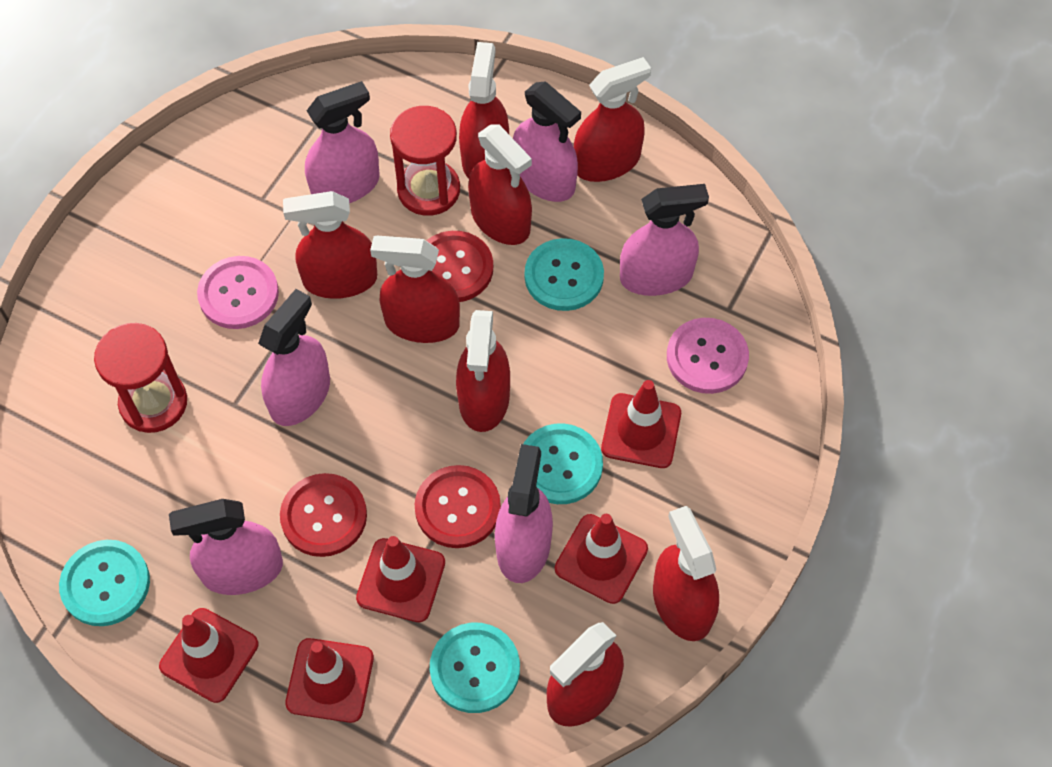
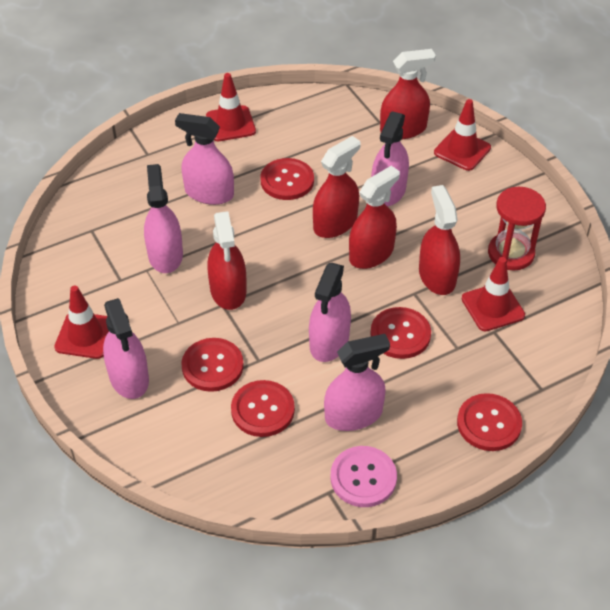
pink button: [197,256,279,329] [667,318,749,394] = 2 -> [330,446,397,507] = 1
red button: [280,473,367,557] [415,465,501,548] [426,231,493,302] = 3 -> [181,338,244,392] [231,380,295,437] [260,158,314,200] [370,307,431,359] [457,393,522,451] = 5
red hourglass: [94,323,187,433] [390,106,460,216] = 2 -> [488,187,546,271] = 1
red spray bottle: [283,191,377,299] [370,236,460,343] [456,310,510,432] [459,42,509,179] [468,125,532,245] [547,622,624,726] [574,57,651,182] [653,506,719,641] = 8 -> [207,211,247,310] [313,136,360,238] [349,166,400,269] [380,49,436,139] [419,185,460,295] = 5
red traffic cone: [159,608,258,703] [285,638,374,723] [356,536,445,622] [555,514,648,604] [601,380,681,468] = 5 -> [54,286,109,359] [206,73,256,141] [434,99,491,171] [462,257,525,331] = 4
turquoise button: [59,540,150,626] [430,623,520,713] [523,423,603,504] [525,238,604,311] = 4 -> none = 0

